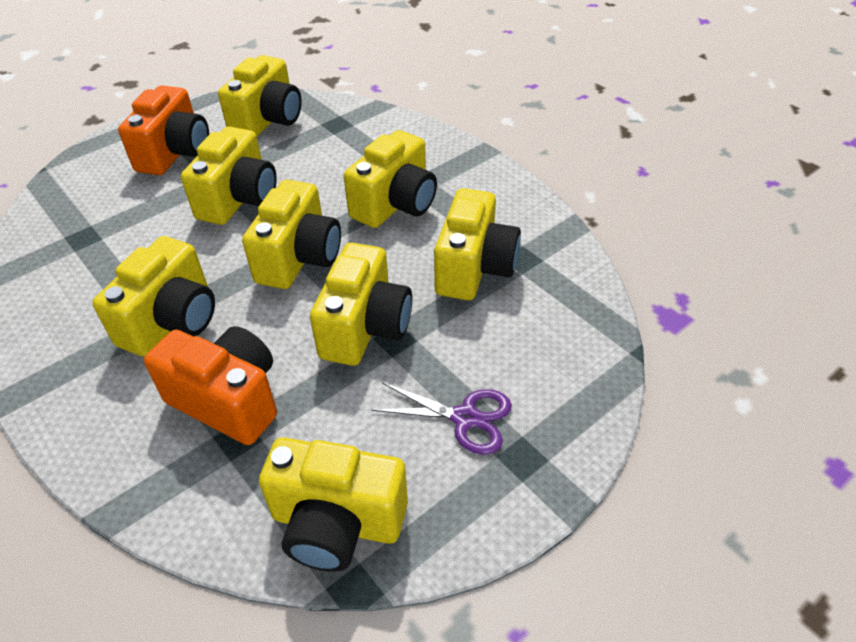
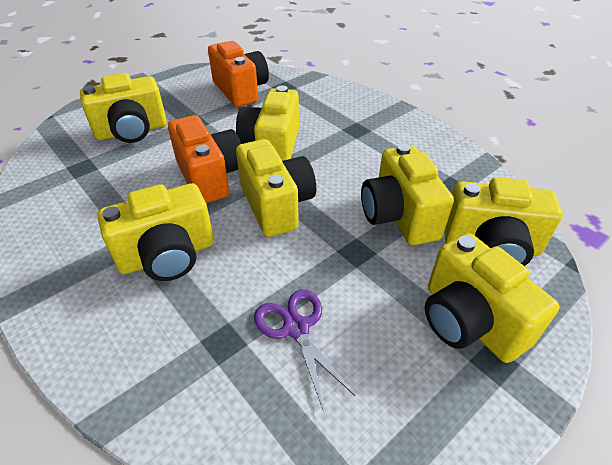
yellow camera: [92,236,215,357] [181,126,277,225] [218,55,302,136] [242,180,341,289] [259,437,408,572] [310,243,412,366] [344,130,437,228] [434,188,521,300] = 8 -> [80,73,167,143] [97,183,214,281] [236,86,299,161] [236,139,316,237] [361,143,454,245] [425,233,560,363] [444,177,563,266] = 7

